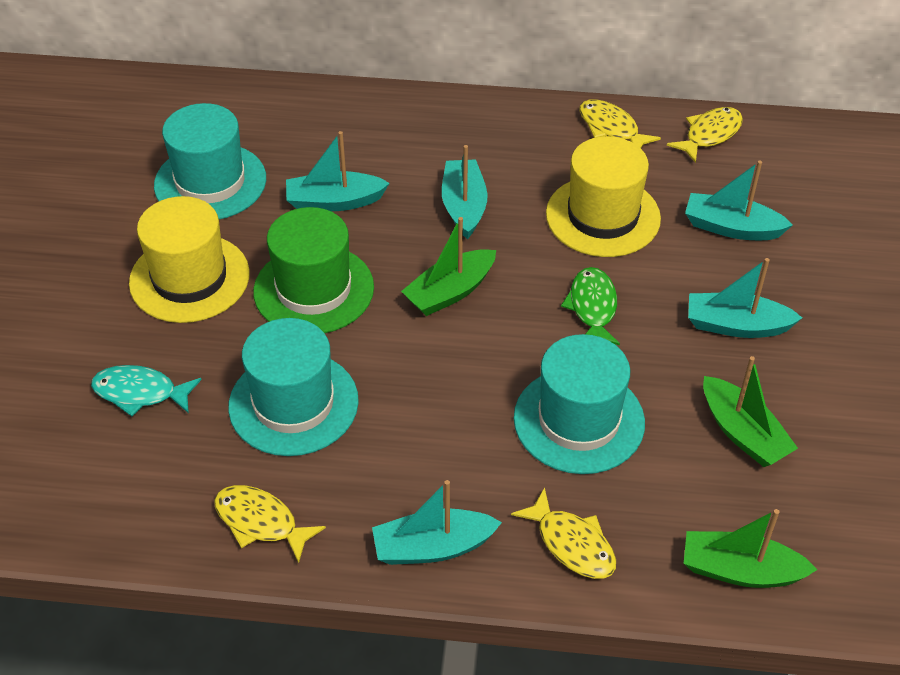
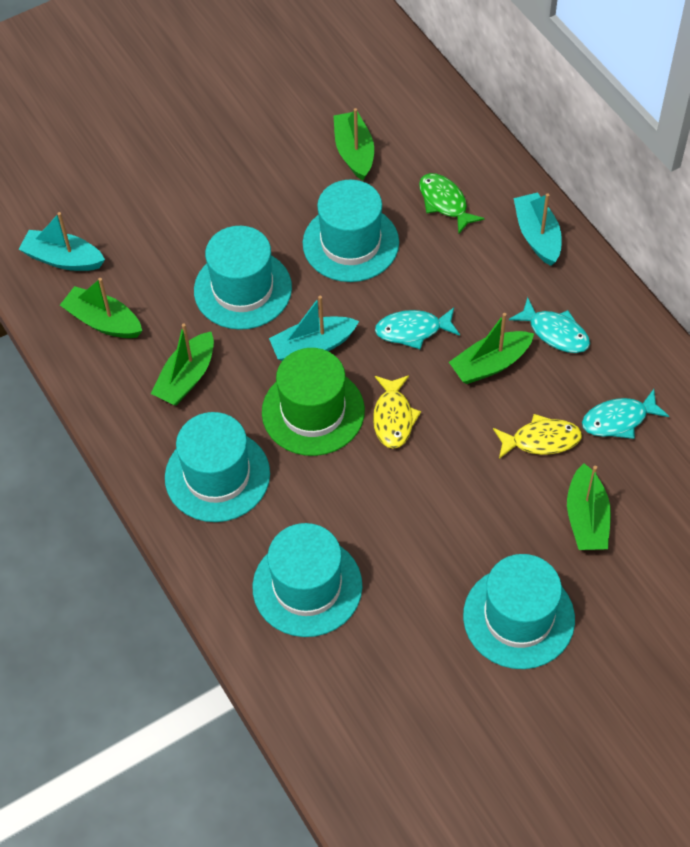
green boat: [401,217,496,316] [684,509,818,588] [703,356,798,467] = 3 -> [60,278,142,338] [151,323,214,405] [334,108,374,181] [449,313,534,384] [567,463,611,550] = 5
turquoise boat: [286,131,390,211] [372,480,502,565] [442,145,488,239] [685,161,793,240] [688,258,802,338] = 5 -> [19,212,105,271] [269,295,359,361] [513,192,562,266] = 3
turquoise fish: [91,365,202,417] = 1 -> [375,307,460,350] [509,297,590,353] [582,389,669,439] = 3
turquoise hat: [154,103,266,219] [228,318,359,456] [514,334,645,474] = 3 -> [165,412,270,522] [194,226,292,330] [252,523,362,637] [303,180,399,282] [463,554,575,669] = 5
yellow fish: [214,485,326,563] [511,487,616,579] [579,99,661,148] [667,107,743,163] = 4 -> [373,375,421,449] [493,414,582,459] = 2
yellow hat: [129,196,250,323] [546,136,661,257] = 2 -> none = 0

